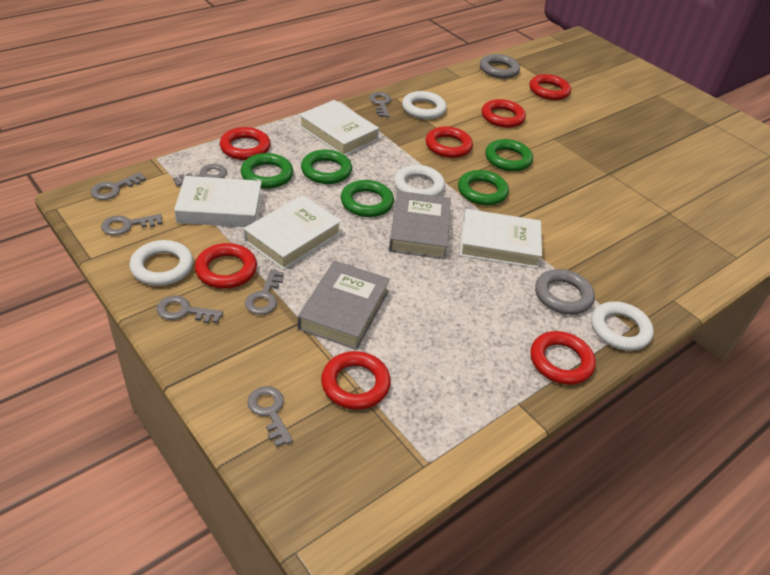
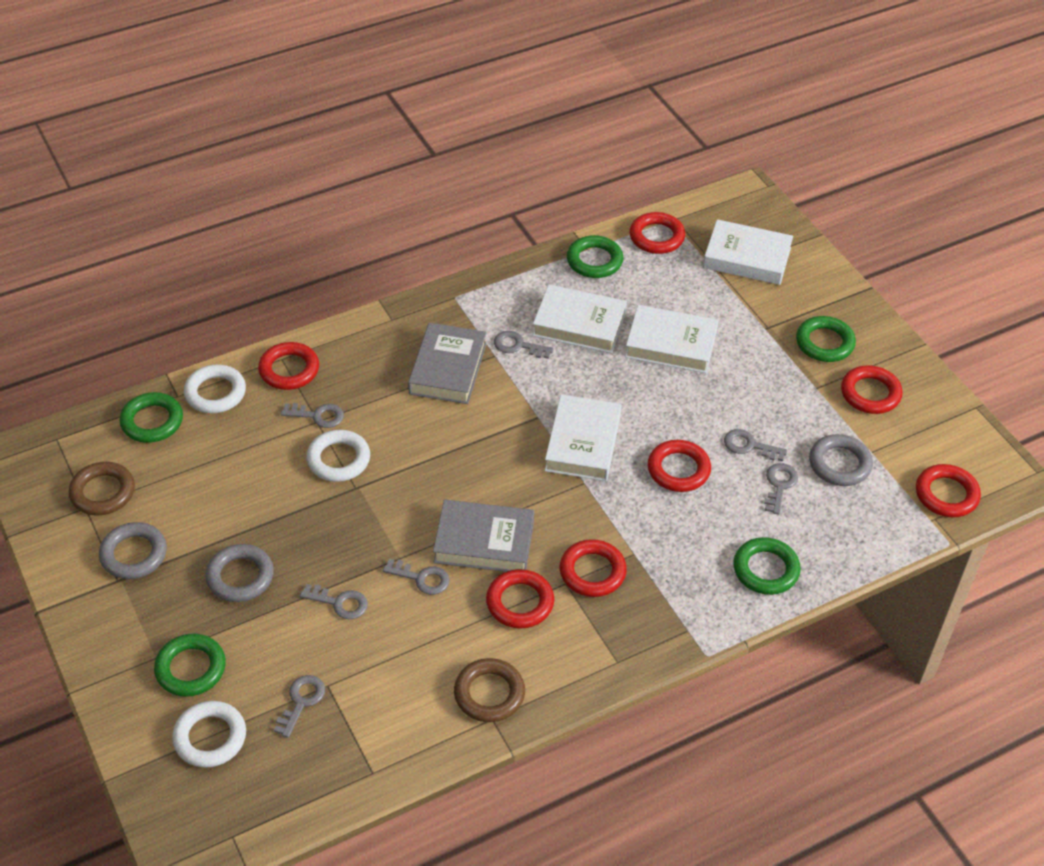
brown ring: none = 0 -> [69,462,135,516] [454,658,525,722] = 2
grey ring: [480,54,520,79] [535,269,595,315] = 2 -> [99,522,167,579] [205,544,274,602] [809,434,873,486] = 3
white ring: [129,240,193,286] [394,165,445,196] [402,91,447,119] [591,301,654,351] = 4 -> [172,701,246,767] [184,364,246,413] [306,430,370,482] = 3

